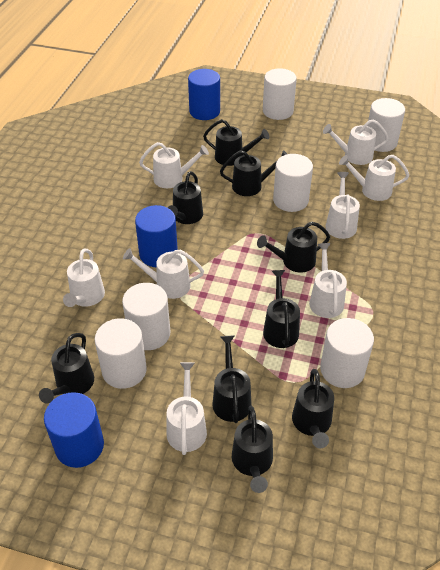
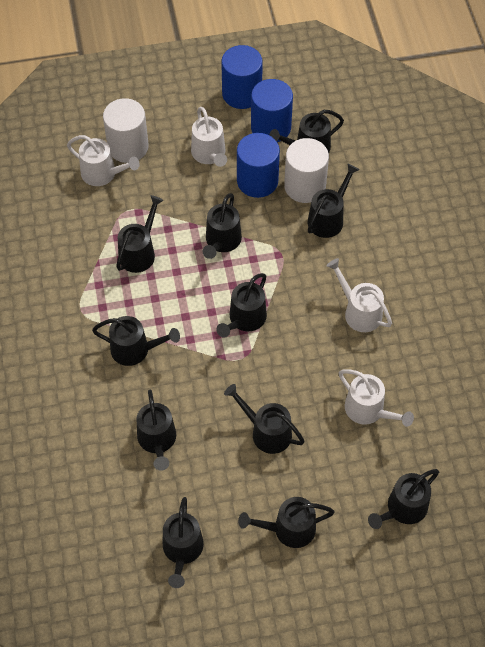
black watering can: [39,333,94,404] [167,171,203,224] [203,119,269,166] [213,336,251,423] [220,150,287,196] [232,406,273,493] [257,222,330,272] [263,270,300,348] [292,369,334,448] = 9 -> [92,316,180,366] [116,195,164,273] [137,390,176,471] [163,497,204,588] [203,193,242,259] [216,273,267,338] [224,384,305,454] [238,497,335,548] [269,110,344,153] [308,164,359,238] [368,469,439,529] = 11
white cylinder: [94,318,147,389] [122,283,170,350] [263,68,297,120] [273,154,313,212] [320,318,374,388] [368,98,405,152] = 6 -> [103,98,149,163] [284,138,329,203] = 2
white watering can: [63,249,105,307] [123,248,204,299] [139,142,209,188] [167,362,207,455] [309,243,347,318] [323,119,389,165] [326,172,360,239] [339,155,409,201] = 8 -> [67,135,140,186] [191,107,227,167] [326,258,392,332] [339,369,414,427] = 4

